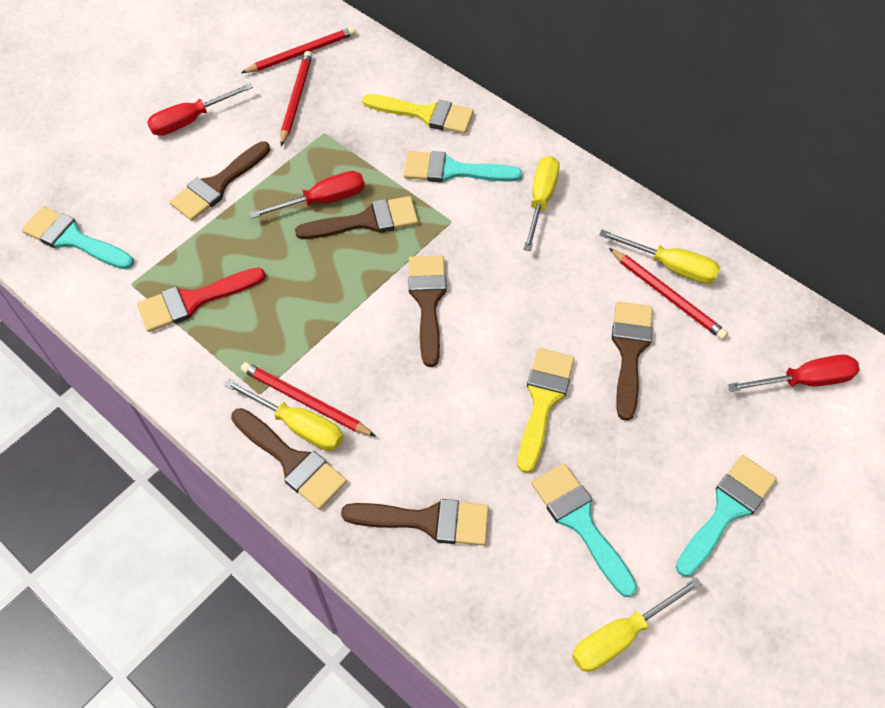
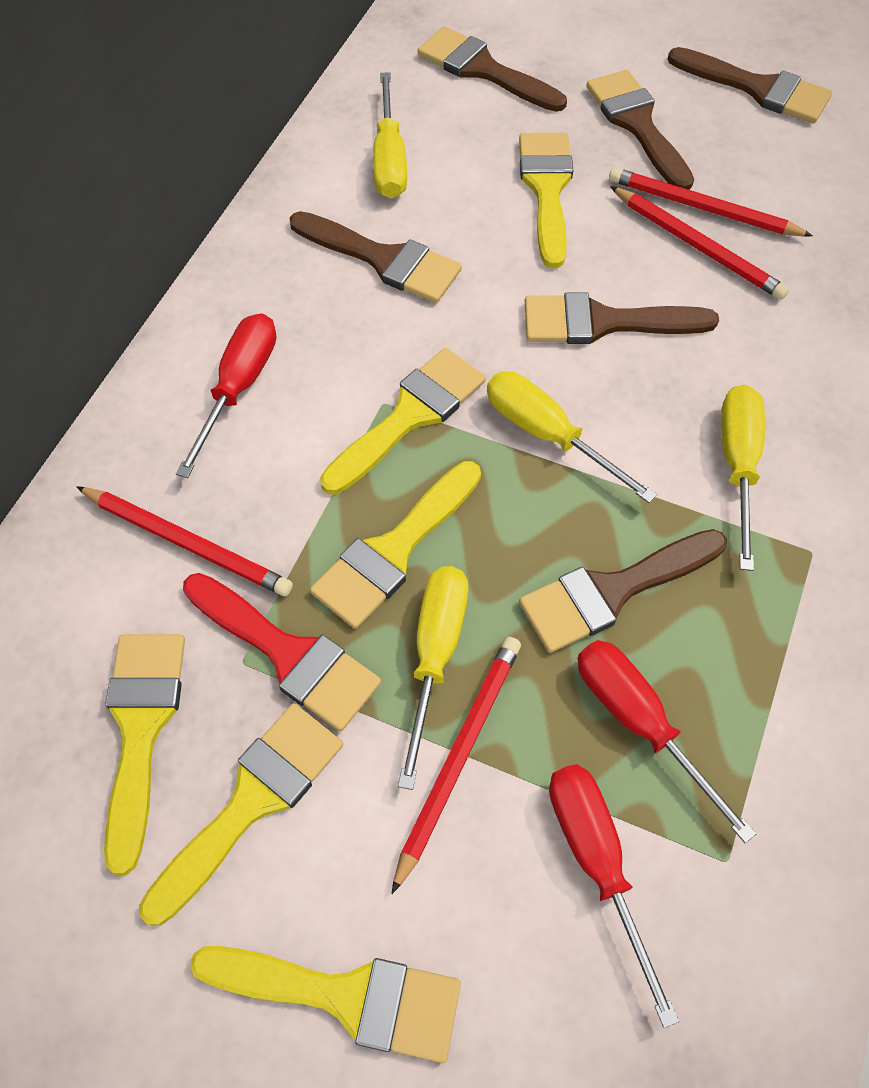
turquoise brush: [21,207,134,269] [404,151,522,183] [531,463,637,597] [676,455,777,577] = 4 -> none = 0
yellow brush: [362,94,474,134] [518,348,574,473] = 2 -> [104,634,185,875] [139,703,343,926] [190,946,461,1063] [310,461,481,629] [320,348,486,495] [519,133,573,268] = 6

